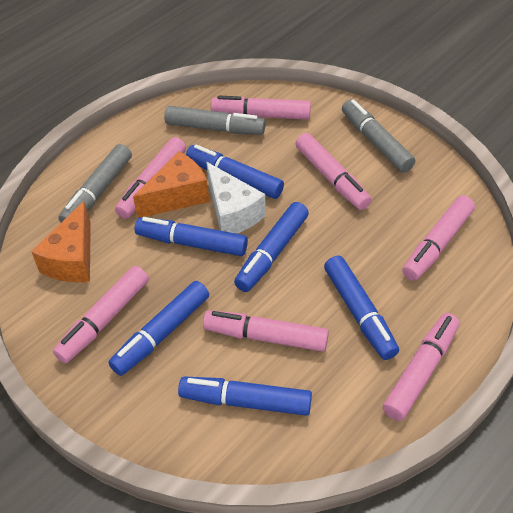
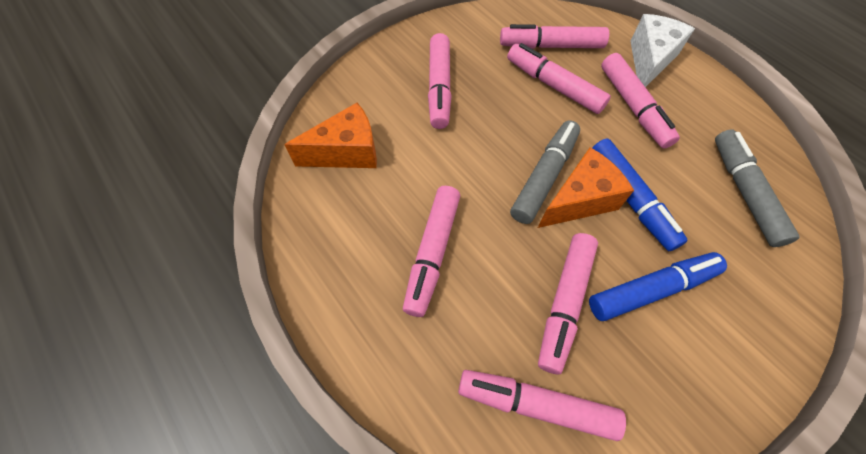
blue marker: [108,281,209,376] [134,217,248,256] [178,376,312,416] [186,144,284,199] [234,202,309,292] [324,256,399,360] = 6 -> [589,252,727,321] [592,138,688,251] = 2
grey marker: [58,144,132,222] [164,106,265,135] [342,99,415,173] = 3 -> [510,120,580,224] [715,129,799,247] = 2

